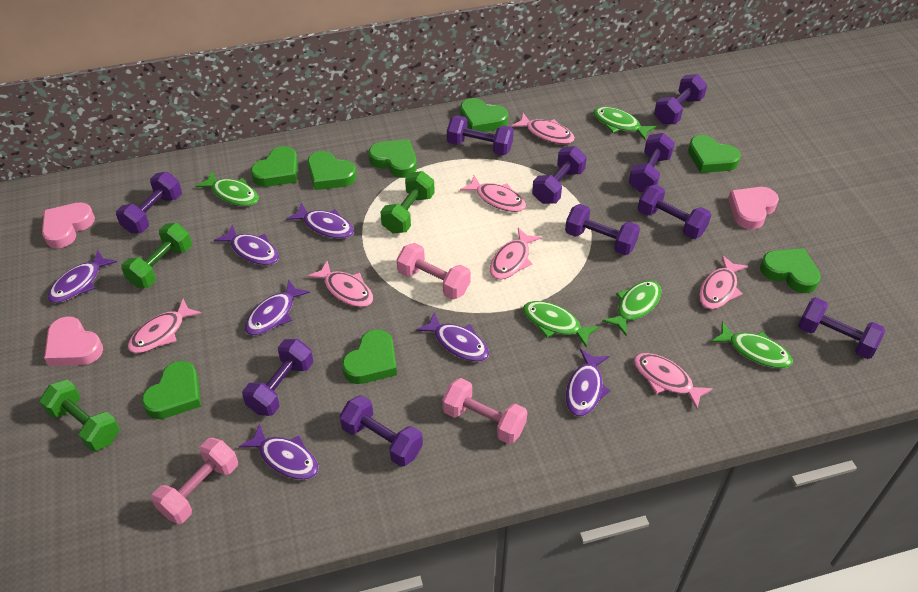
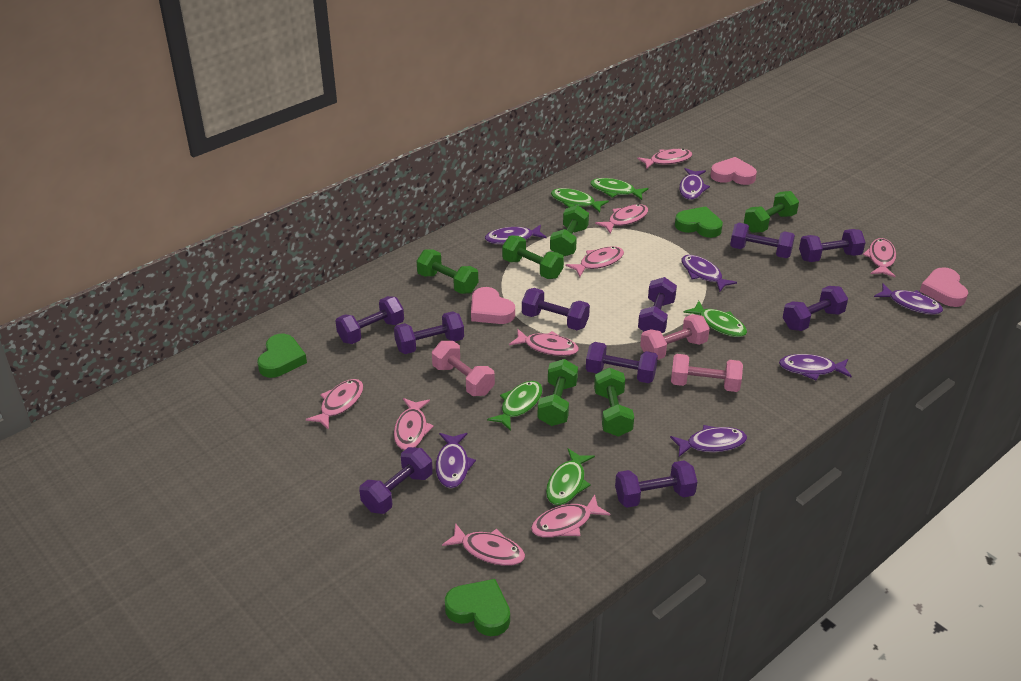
green dumbbell: [39,379,120,451] [121,223,192,288] [380,171,435,233] = 3 -> [417,250,478,294] [502,236,564,279] [537,359,578,426] [550,205,589,257] [594,368,634,437] [744,191,799,233] = 6
green heart: [142,361,201,419] [251,146,298,187] [307,151,357,190] [342,329,397,384] [369,139,417,178] [460,98,508,132] [688,135,741,173] [760,248,821,293] = 8 -> [257,334,307,378] [445,579,510,636] [675,206,723,238] = 3
pink fish: [128,299,202,353] [308,261,373,307] [460,175,526,212] [490,228,542,280] [511,113,575,144] [634,353,713,409] [699,255,748,309] = 7 -> [306,379,363,430] [394,398,434,450] [442,523,525,566] [509,329,579,356] [531,495,610,538] [566,246,624,277] [595,204,648,234] [637,149,692,169] [863,238,896,277] = 9

